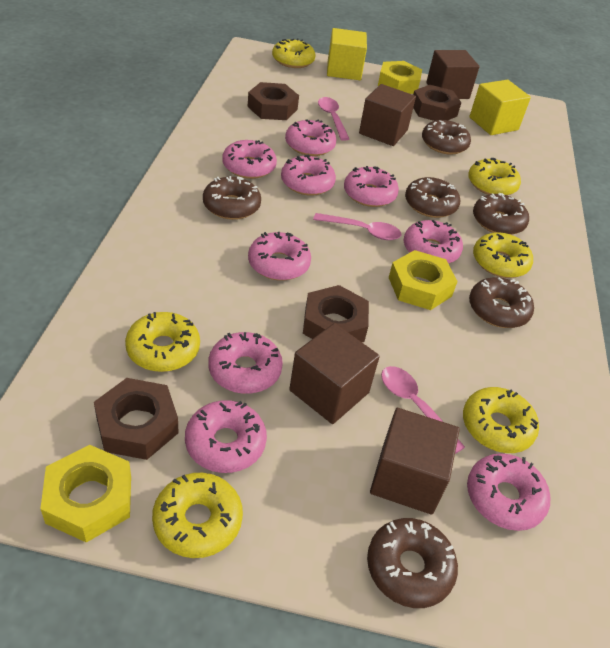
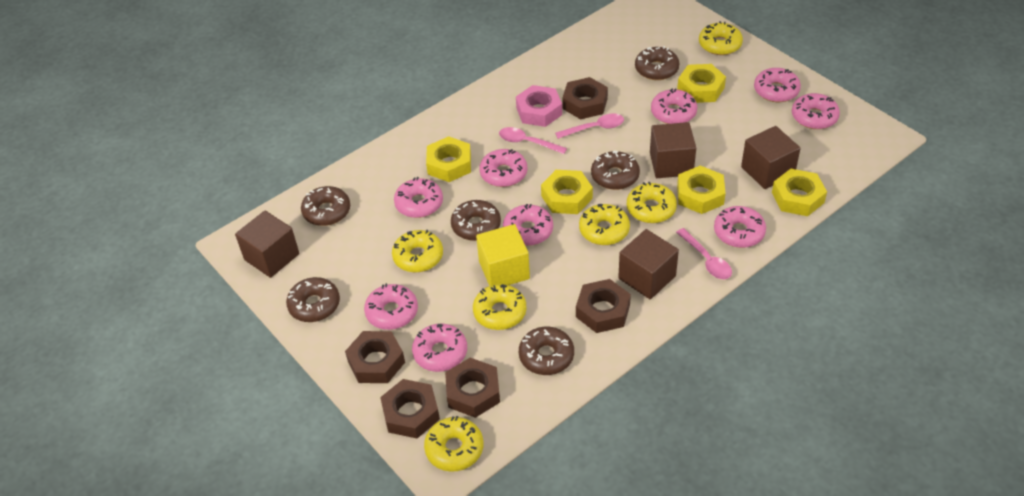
brown nut: [94,378,179,460] [248,82,299,120] [303,285,369,342] [413,85,461,121] = 4 -> [345,331,405,383] [380,379,440,438] [445,358,500,418] [562,77,608,119] [576,279,631,333] = 5
pink nut: none = 0 -> [516,85,562,127] = 1
yellow cube: [327,28,367,80] [469,80,531,135] = 2 -> [476,224,530,286] = 1
yellow nut: [40,445,131,543] [378,61,422,94] [389,250,458,310] = 3 -> [426,136,471,182] [541,170,593,214] [677,64,726,103] [677,166,726,214] [772,169,827,216] = 5

